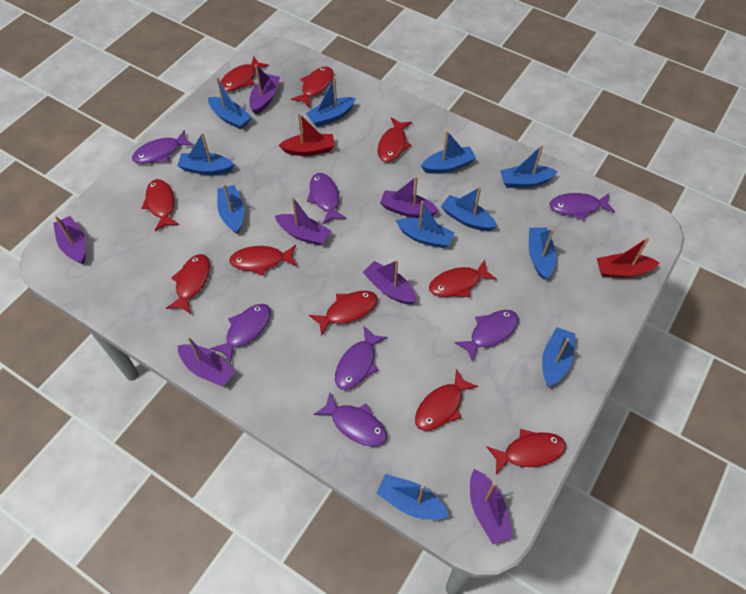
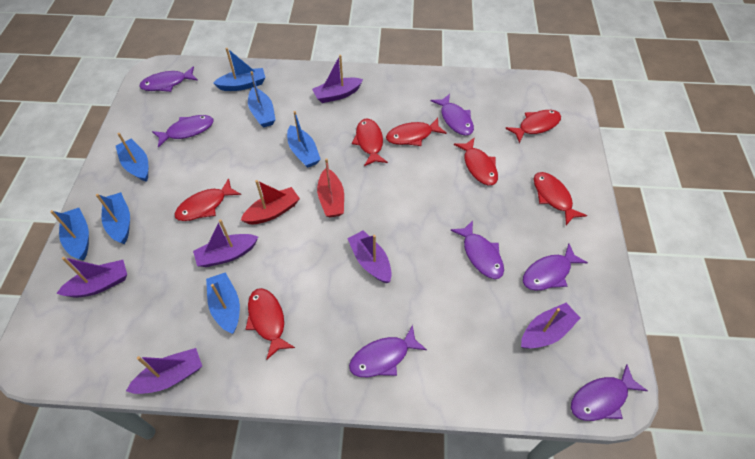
blue boat: [177,133,235,175] [208,77,252,129] [217,184,244,234] [306,76,356,127] [376,474,449,520] [396,201,455,248] [421,131,476,174] [441,187,497,231] [500,145,558,188] [529,228,556,280] [542,327,575,386] = 11 -> [50,208,89,260] [96,192,130,244] [116,133,148,182] [206,272,240,334] [213,48,266,91] [248,71,275,128] [287,111,321,168] = 7
purple boat: [53,216,86,264] [178,337,236,387] [249,65,280,115] [275,197,331,246] [363,260,417,305] [380,176,439,218] [470,469,514,544] = 7 -> [56,257,127,298] [126,348,202,394] [193,219,258,267] [312,55,363,103] [347,230,392,283] [521,303,580,348] = 6
red fish: [141,179,179,231] [166,254,210,314] [221,56,269,92] [229,245,297,276] [291,66,334,107] [309,291,378,336] [378,117,412,162] [415,368,478,431] [429,260,497,297] [487,429,566,475] = 10 -> [174,178,241,221] [246,288,295,360] [352,119,388,166] [386,118,447,146] [454,137,498,185] [505,110,561,143] [534,172,587,225] = 7

